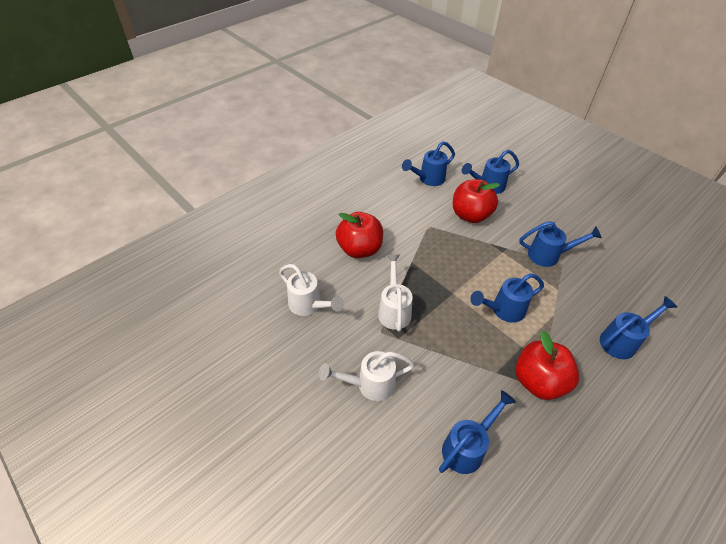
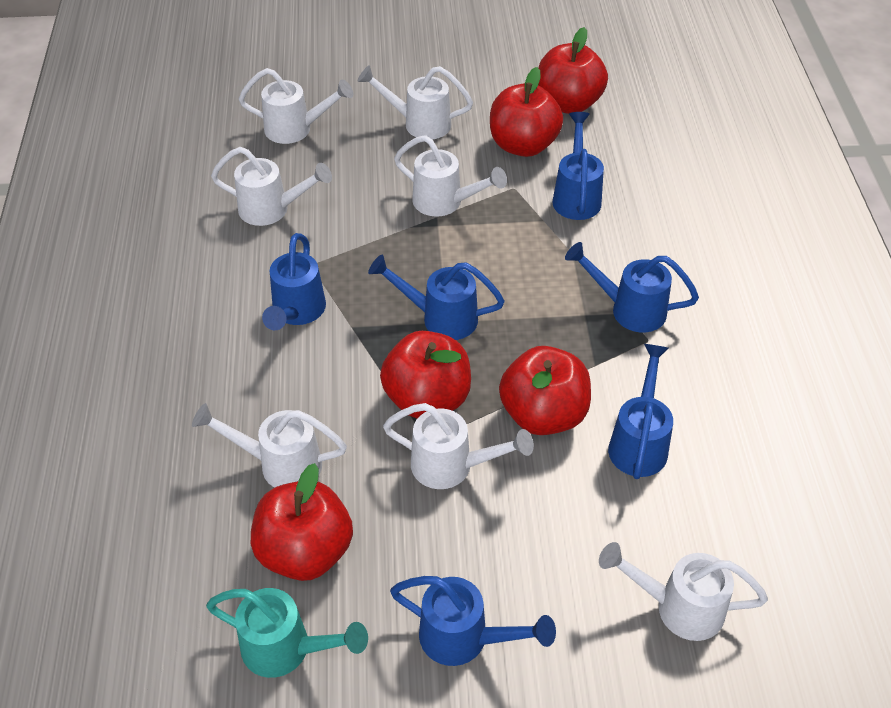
red apple: [336,212,383,258] [453,179,500,223] [516,331,579,400] = 3 -> [251,463,353,581] [380,331,471,419] [490,67,563,157] [499,346,591,435] [538,27,608,114] = 5
turquoise watering can: none = 0 -> [206,588,368,678] = 1
white watering can: [279,264,344,316] [319,351,415,401] [378,254,412,332] = 3 -> [192,403,347,488] [211,147,332,226] [239,68,353,144] [357,65,473,139] [383,403,534,489] [394,135,507,217] [599,542,768,641] = 7

